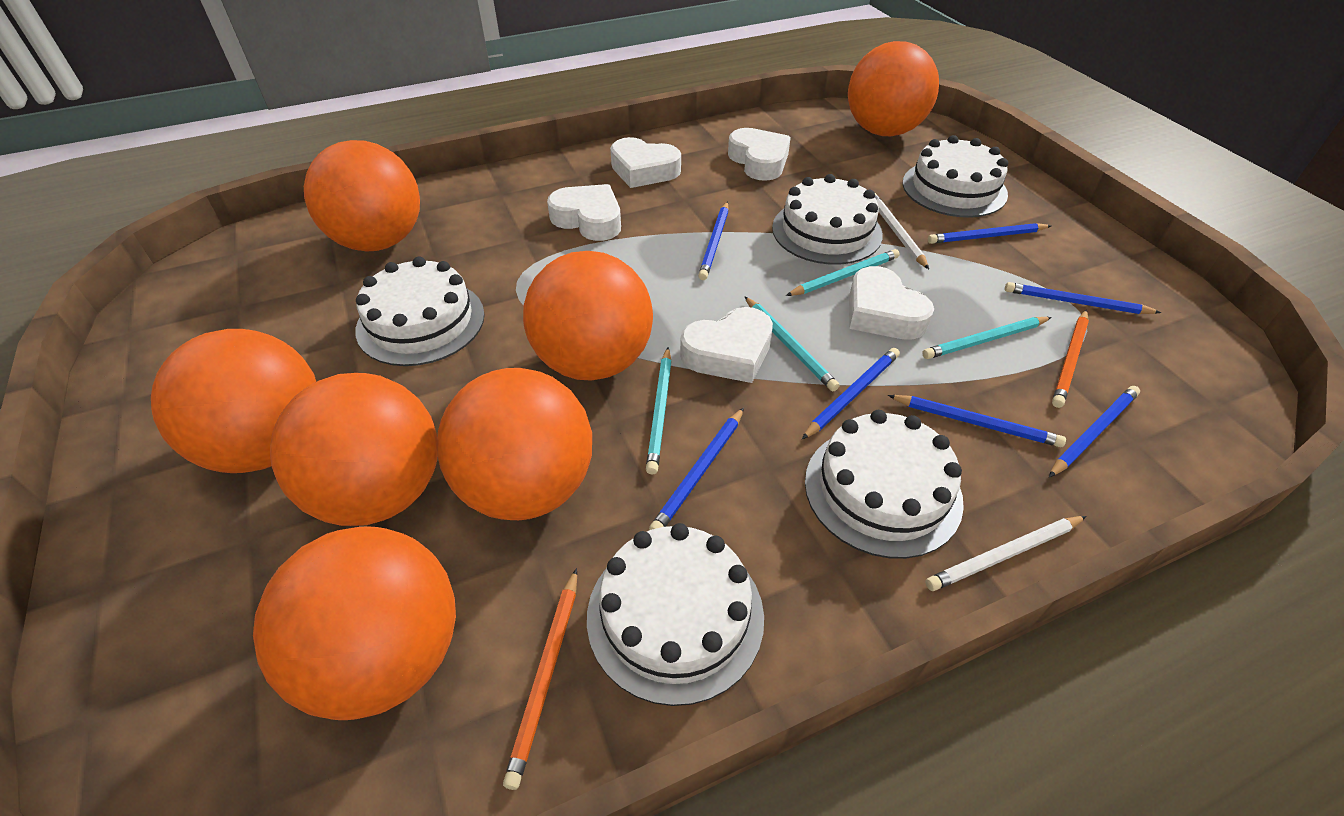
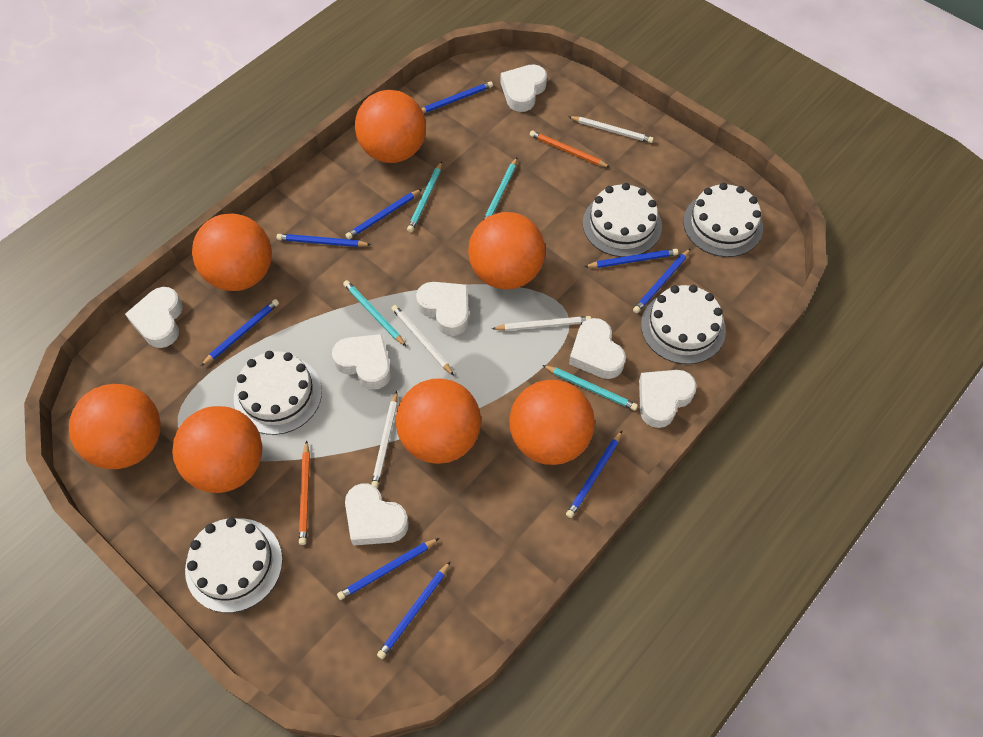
blue pencil: [649,408,744,530] [698,201,729,280] [802,348,900,439] [888,395,1066,447] [928,223,1051,244] [1005,282,1161,314] [1049,386,1140,477] = 7 -> [201,299,279,366] [277,234,371,247] [337,538,439,600] [346,189,422,239] [377,561,451,659] [421,81,493,113] [566,431,622,518] [584,249,678,268] [633,248,691,313] = 9
white heart: [547,184,621,241] [610,137,681,188] [680,307,773,383] [728,128,791,181] [849,266,934,340] = 5 -> [125,287,183,348] [332,334,391,389] [345,483,409,546] [416,282,469,336] [501,64,547,112] [569,318,626,379] [639,370,696,428] = 7
white pencil: [875,193,929,269] [925,516,1087,591] = 2 -> [371,391,397,488] [391,305,454,375] [492,316,591,331] [568,116,654,143] = 4

